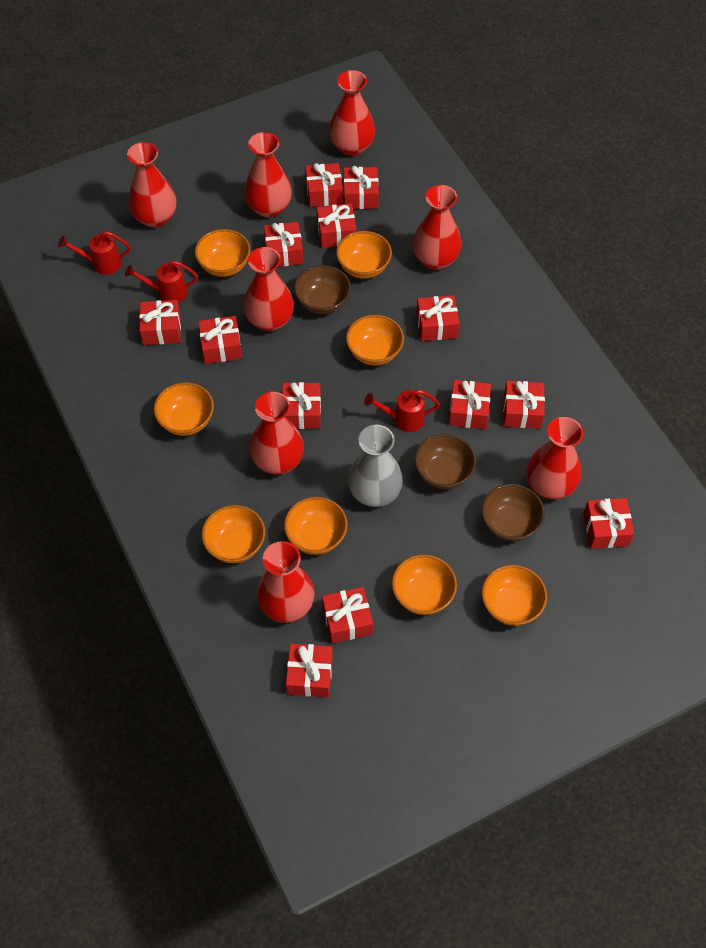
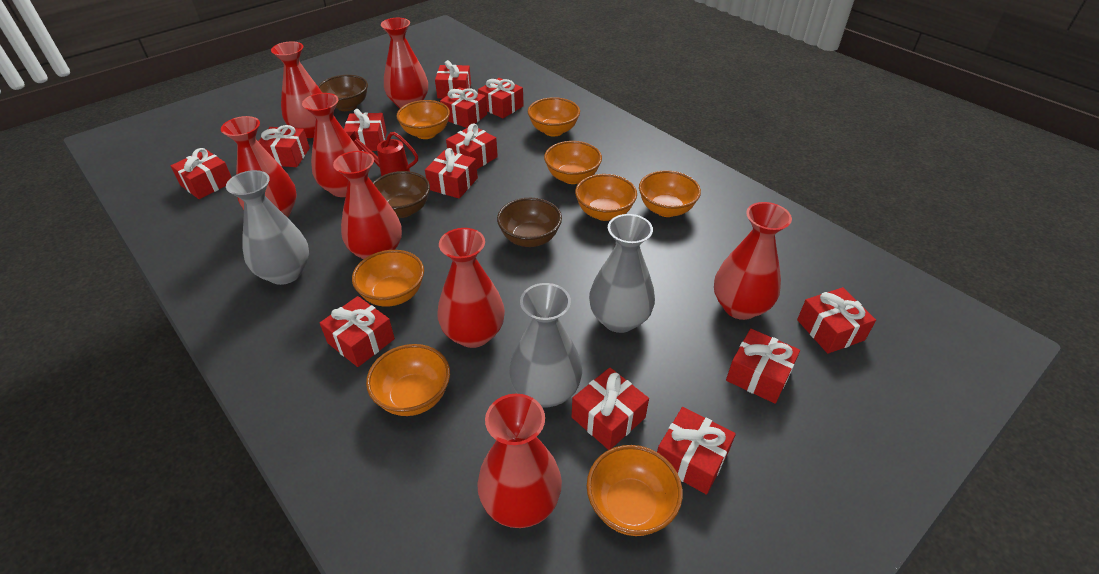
grey vase: [348,425,403,507] = 1 -> [226,170,309,285] [509,283,582,407] [589,214,655,333] = 3
red watering can: [58,231,131,275] [125,261,198,303] [364,390,440,432] = 3 -> [350,131,418,176] = 1

